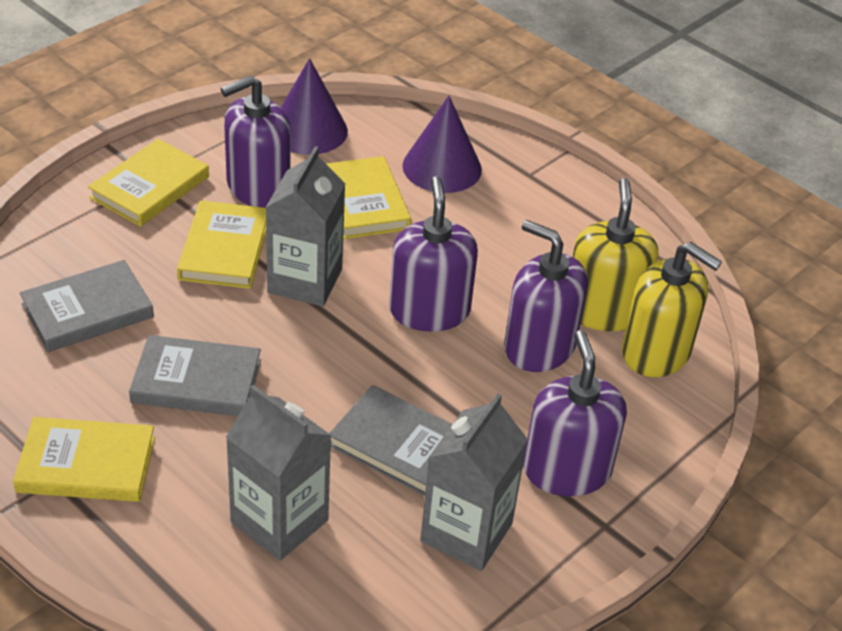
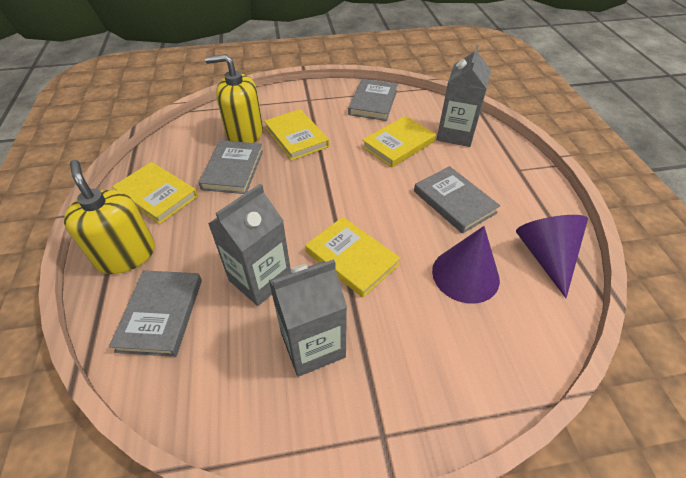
grey book: [20,260,154,352] [129,335,261,416] [329,385,452,496] = 3 -> [109,270,202,357] [198,140,263,194] [348,79,398,121] [414,166,500,234] = 4
purple soap dispenser: [221,75,291,208] [389,176,478,332] [504,220,588,372] [523,330,627,496] = 4 -> none = 0

